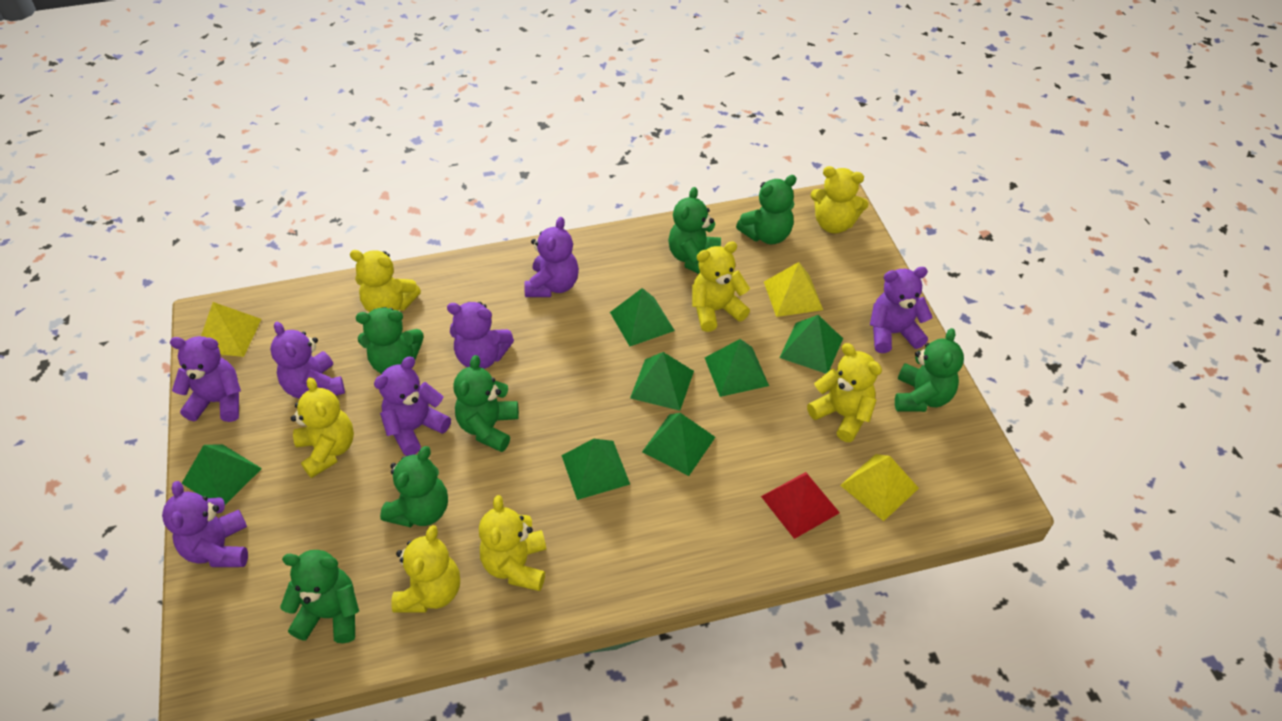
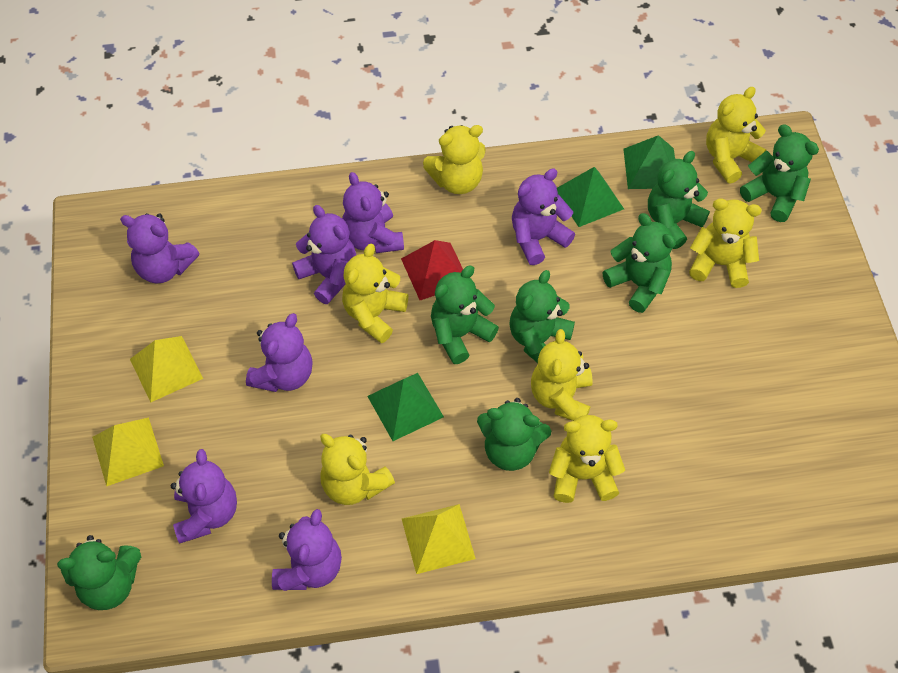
green pyramid: [181,444,262,505] [561,439,630,500] [610,288,675,346] [630,352,694,411] [642,413,715,476] [705,339,769,397] [779,315,843,374] = 7 -> [367,373,444,441] [557,167,624,227] [623,135,675,189] = 3

